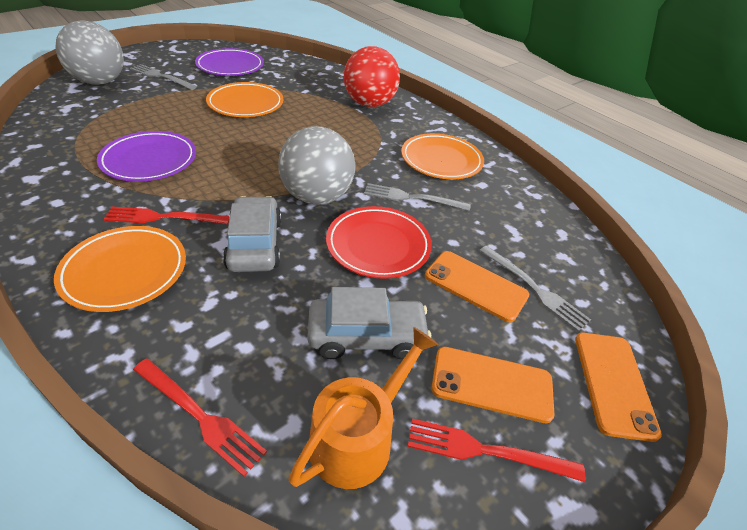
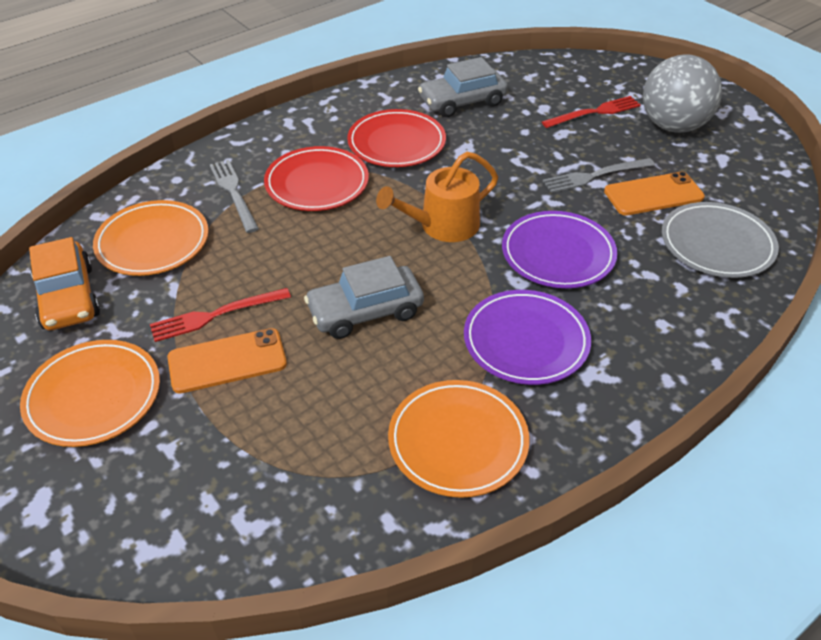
grey ball: [56,20,124,85] [278,126,355,205] = 2 -> [643,54,722,133] = 1
grey fork: [130,64,197,90] [364,183,471,211] [479,246,591,331] = 3 -> [209,160,259,233] [543,158,655,193] = 2
grey plate: none = 0 -> [662,202,779,278] = 1
orange car: none = 0 -> [29,237,100,330] = 1
orange phone: [425,251,529,322] [431,347,555,423] [575,332,662,442] = 3 -> [168,328,287,394] [604,172,705,216] = 2
red ball: [344,46,400,107] = 1 -> none = 0
red fork: [104,206,229,224] [133,359,267,477] [408,418,585,482] = 3 -> [150,288,291,342] [542,96,641,128] = 2
red plate: [326,206,432,279] = 1 -> [264,146,369,211] [347,109,446,167] = 2

